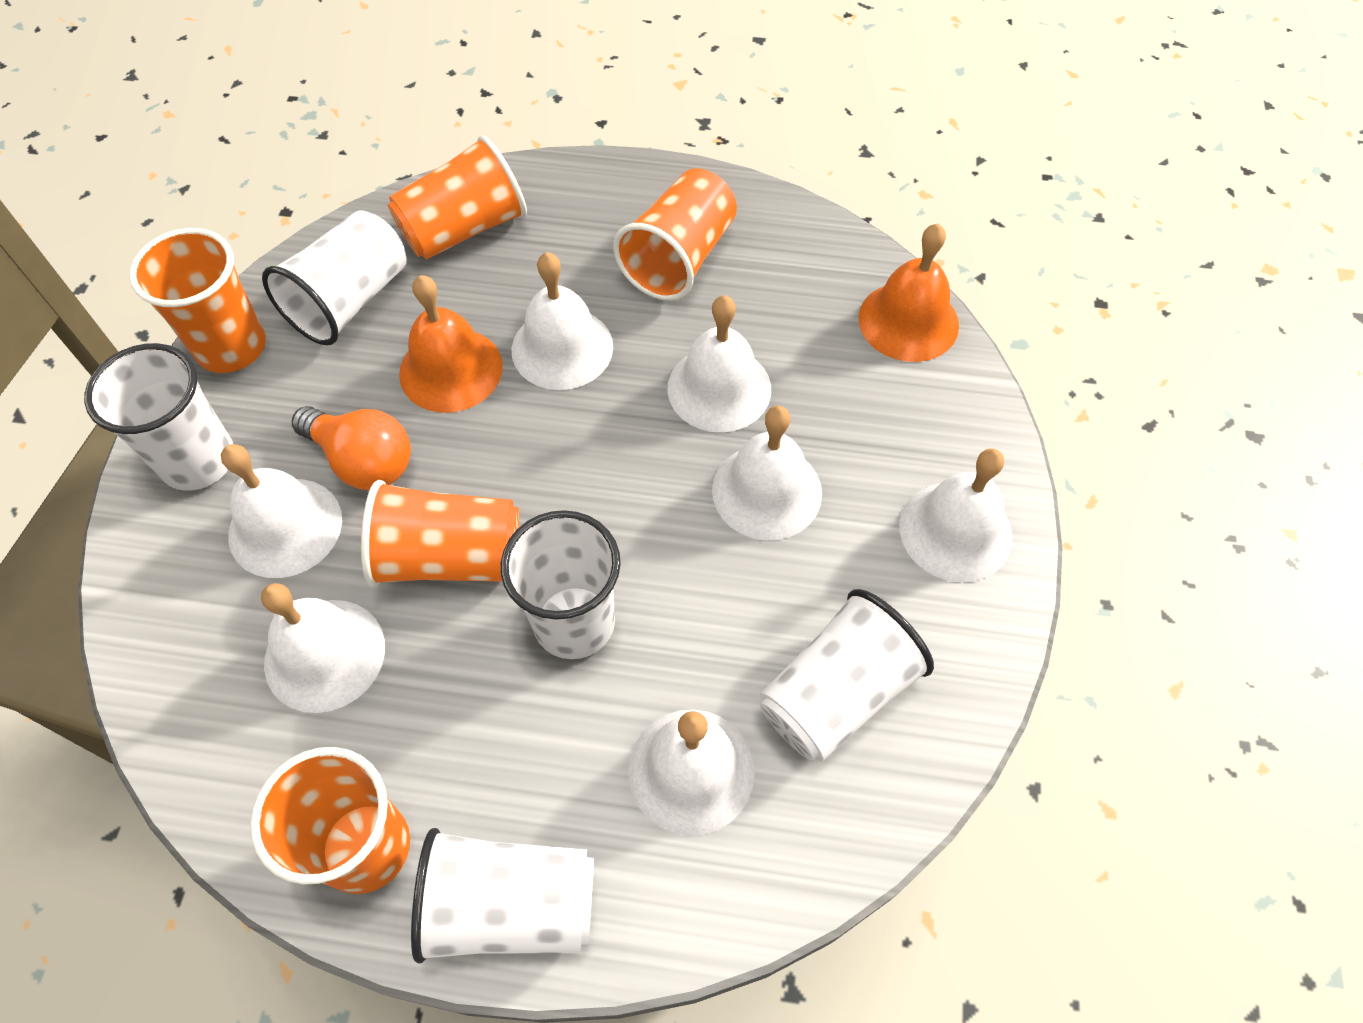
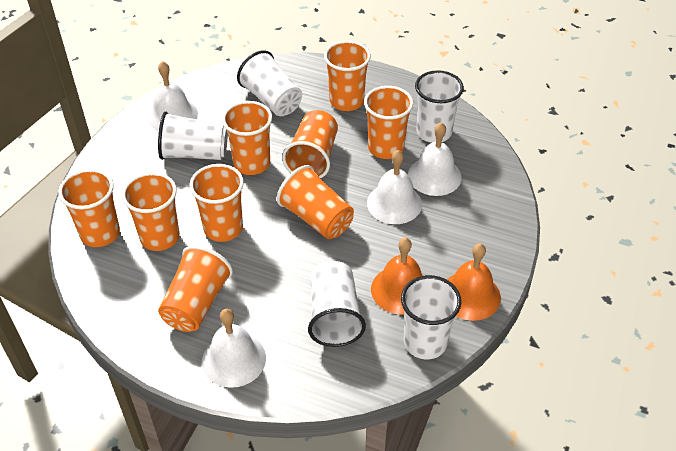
orange cup: [129,228,266,373] [250,747,410,894] [361,480,519,587] [388,135,527,260] [613,168,737,301] = 5 -> [58,169,120,247] [122,172,180,251] [158,245,233,332] [189,164,244,242] [222,101,272,175] [277,165,354,239] [282,110,338,178] [324,41,371,111] [364,86,413,159] = 9
orange light bulb: [292,406,411,490] = 1 -> none = 0
white bell: [221,444,342,578] [261,583,385,713] [511,252,613,390] [628,709,755,836] [667,295,771,432] [712,405,822,540] [899,448,1012,583] = 7 -> [147,61,198,131] [202,309,266,388] [367,150,422,224] [408,122,462,196] = 4

